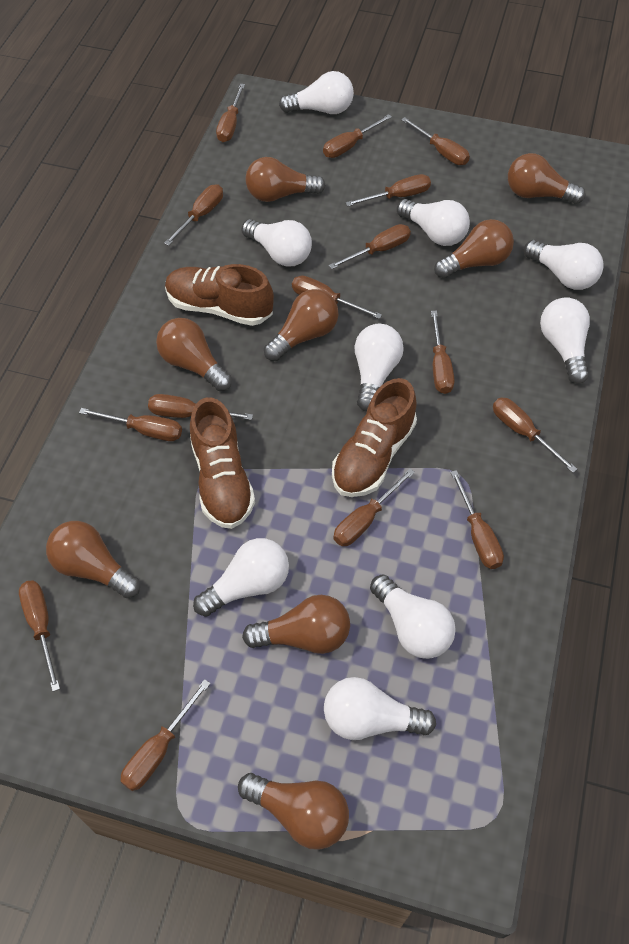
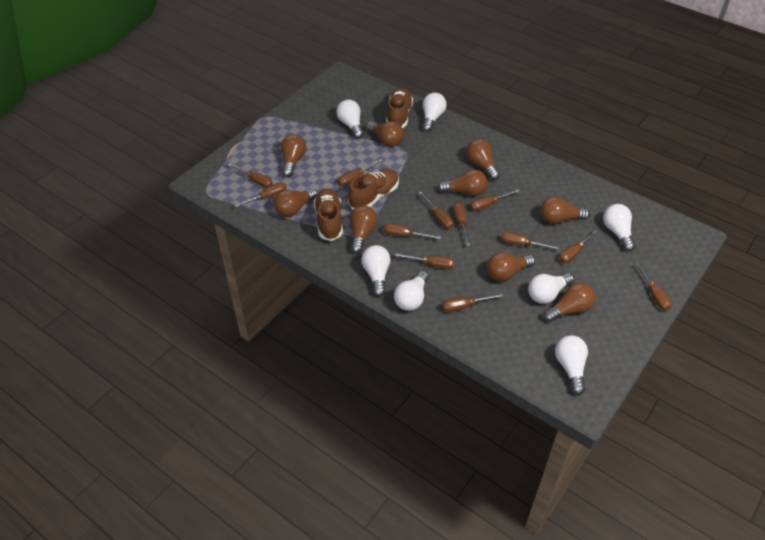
brown light bulb: [46,521,140,598] [156,318,232,391] [238,773,349,850] [242,595,350,654] [246,157,326,202] [264,289,339,361] [434,219,514,278] [508,153,586,204] = 8 -> [274,188,317,217] [281,134,306,177] [350,205,377,253] [366,121,404,147] [437,169,487,196] [466,139,500,180] [487,252,535,281] [540,197,590,224] [543,283,596,322] = 9
brown screwdriver: [19,580,60,692] [79,408,182,441] [120,679,211,791] [148,394,253,420] [164,185,223,246] [216,84,245,142] [292,275,382,319] [323,114,392,158] [329,224,411,269] [334,468,415,546] [346,174,431,206] [401,117,470,165] [431,311,454,394] [450,470,504,569] [493,397,577,473] = 15 -> [228,164,273,188] [234,182,287,207] [337,159,383,186] [383,223,441,239] [395,253,455,269] [419,192,454,229] [442,294,504,312] [453,202,470,246] [470,189,520,211] [501,232,561,250] [559,229,599,263] [635,262,672,311] = 12
white light bulb: [193,538,289,617] [241,219,312,267] [279,71,354,114] [324,677,436,740] [355,324,404,411] [370,574,456,659] [397,199,470,246] [524,240,604,290] [540,297,590,384] = 9 -> [336,99,364,139] [361,245,391,297] [394,271,429,311] [422,92,447,132] [528,273,574,304] [555,335,588,395] [603,204,636,252] = 7

